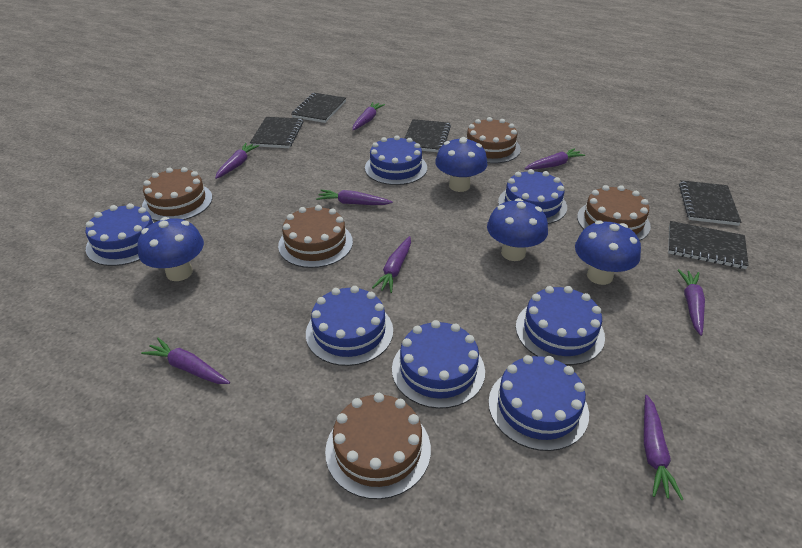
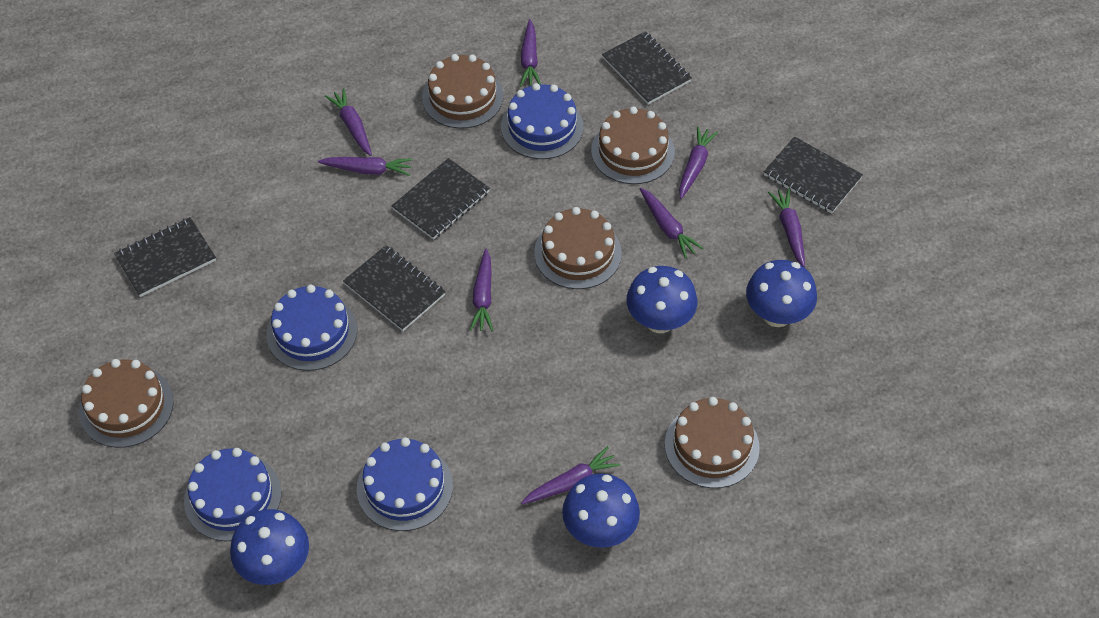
blue cake: [86,203,155,266] [306,286,393,366] [365,135,427,185] [392,320,485,409] [489,355,589,451] [498,169,567,224] [516,286,605,365] = 7 -> [184,448,281,541] [267,285,357,371] [357,437,453,531] [501,83,583,159] = 4

